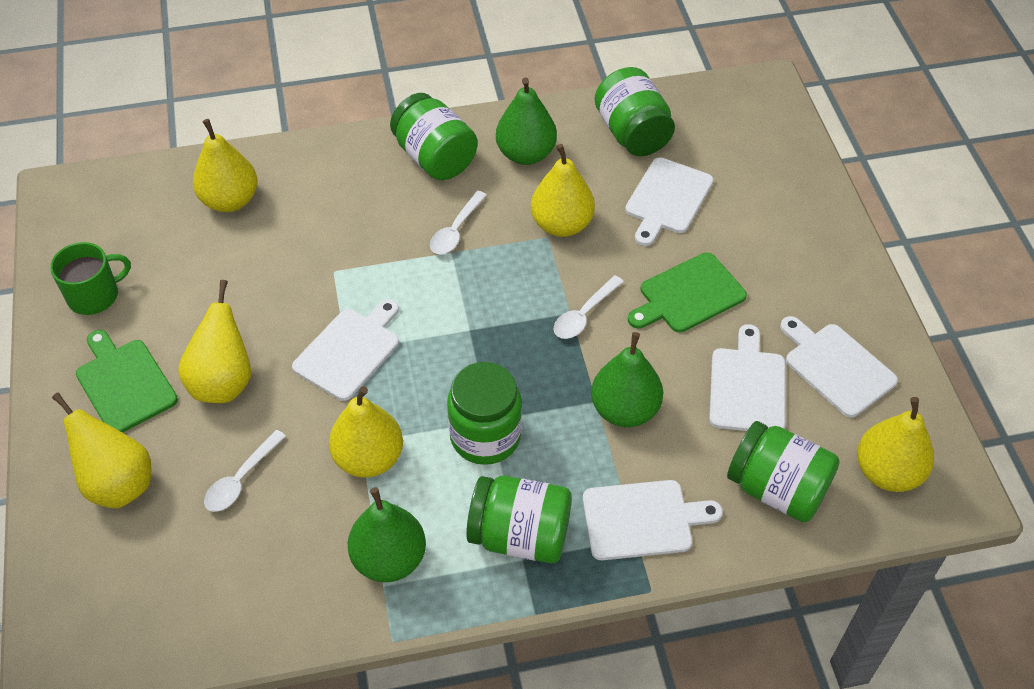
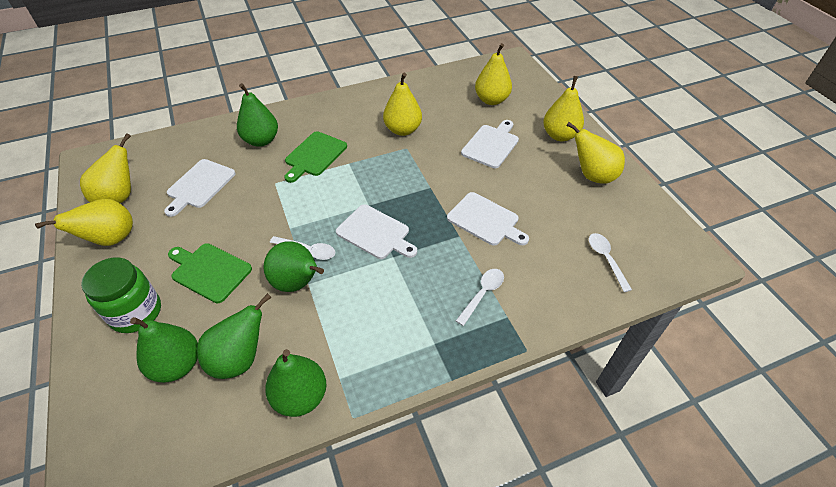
green jar: [390,93,478,180] [447,362,522,465] [466,476,572,563] [595,67,675,156] [727,421,840,522] = 5 -> [81,257,161,333] = 1
green mug: [50,242,131,315] = 1 -> none = 0
green pear: [348,487,426,582] [496,77,557,165] [591,332,663,427] = 3 -> [130,317,198,383] [197,293,272,379] [237,83,278,147] [263,242,324,292] [265,349,326,417] = 5
white cutting board: [292,299,399,401] [583,480,723,560] [625,157,714,246] [709,324,785,431] [780,316,898,418] = 5 -> [164,159,236,217] [336,204,417,259] [447,192,529,246] [461,120,519,168] = 4

